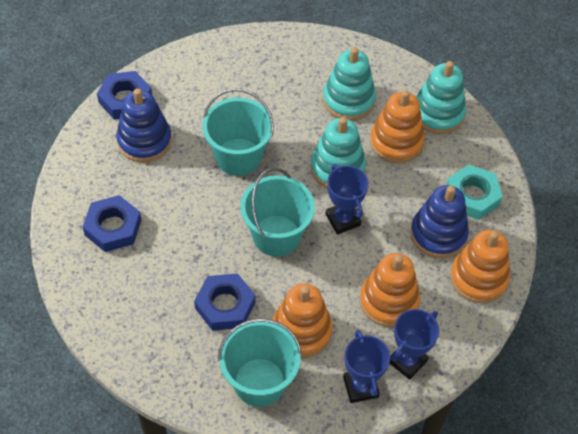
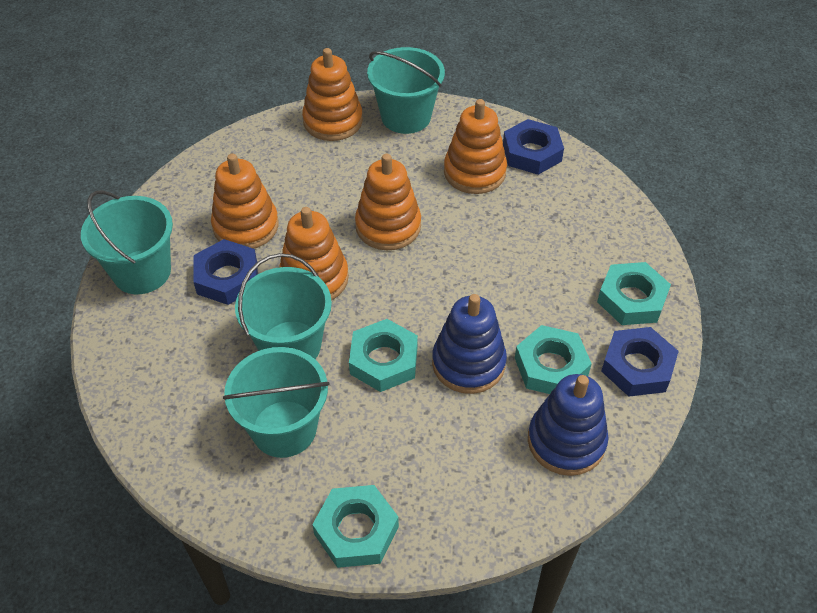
blue trophy: [326,164,369,235] [343,330,390,403] [389,309,439,380] = 3 -> none = 0
orange stacking toy: [273,283,333,358] [360,253,420,327] [370,90,425,164] [450,230,510,303] = 4 -> [211,153,279,249] [279,207,349,301] [302,48,363,141] [355,154,421,250] [444,99,507,194] = 5
turquoise bucket: [202,88,274,176] [218,318,302,407] [240,168,315,256] = 3 -> [81,191,173,294] [223,347,330,458] [235,253,332,359] [367,47,445,134] = 4
turquoise nut: [446,165,503,220] = 1 -> [312,485,399,568] [349,319,418,392] [515,325,592,394] [597,262,671,325] = 4
turquoise stacking toy: [310,117,366,188] [323,47,376,121] [416,61,466,134] = 3 -> none = 0

